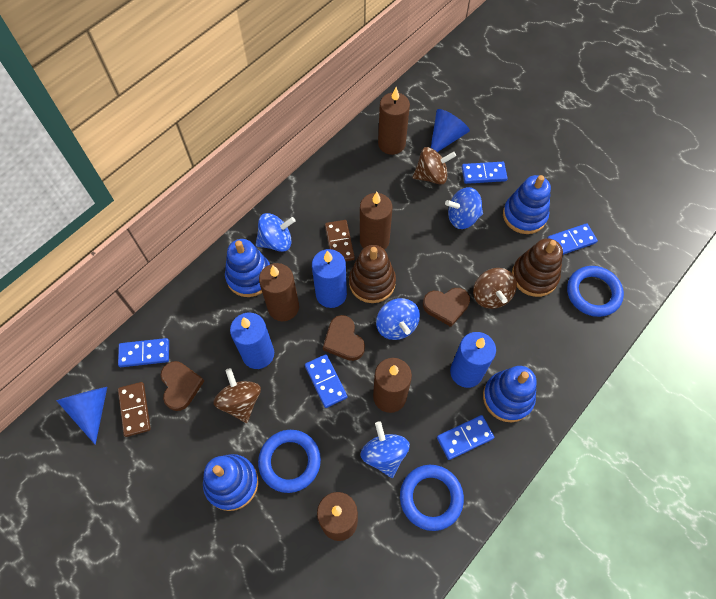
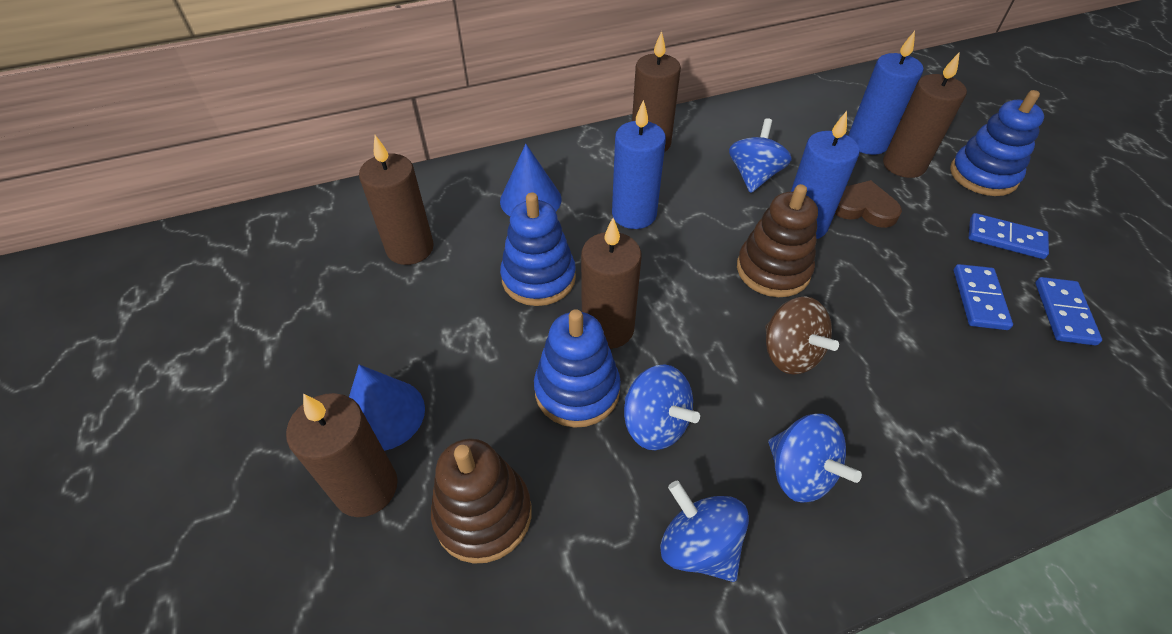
blue domino: [118,338,169,367] [305,354,348,408] [437,415,494,460] [462,162,508,184] [547,223,598,255] = 5 -> [953,264,1013,330] [969,213,1049,259] [1035,277,1102,345] = 3
blue ring: [258,430,321,493] [400,465,464,531] [567,266,624,317] = 3 -> none = 0
blue stacking toy: [203,454,259,511] [225,239,270,297] [483,366,537,422] [503,175,551,234] = 4 -> [500,193,576,306] [534,309,621,428] [950,90,1044,196] = 3
brown domino: [118,382,151,437] [325,220,355,261] = 2 -> none = 0
brown heart: [161,361,204,411] [323,315,365,361] [423,288,470,327] = 3 -> [835,180,902,228] = 1
brown spinning top: [213,368,261,423] [413,147,456,185] [473,268,517,309] = 3 -> [765,296,839,375] = 1

